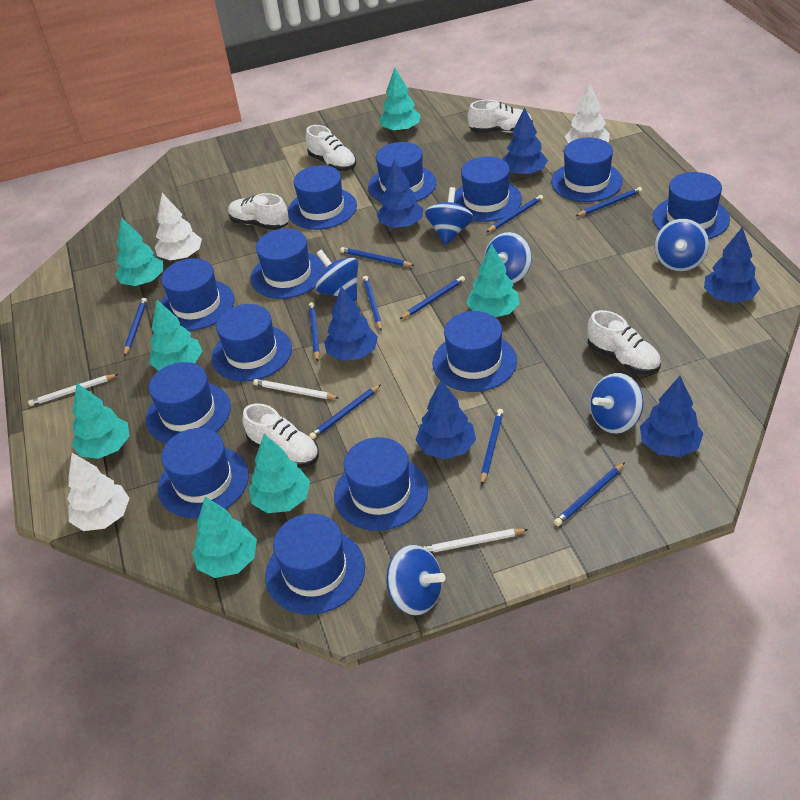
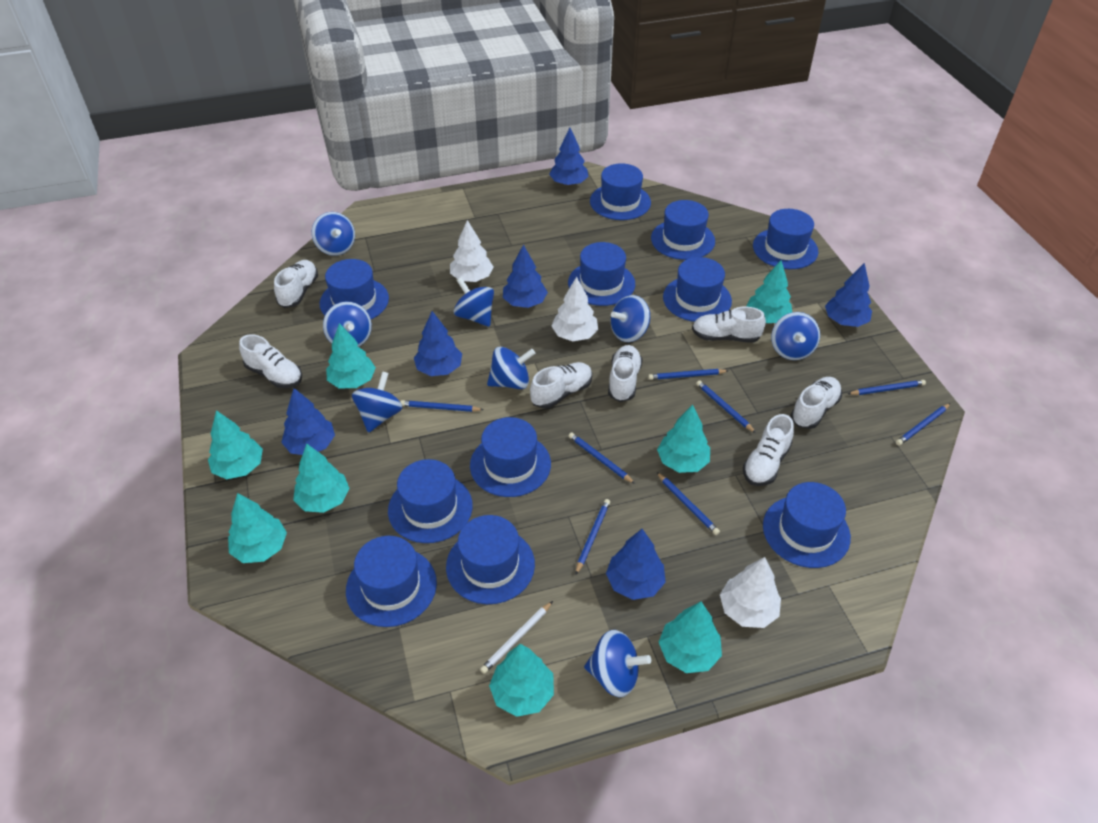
blue hat: [146,362,231,443] [158,428,249,518] [160,258,235,331] [211,304,292,382] [250,228,325,299] [265,514,365,614] [288,165,357,230] [334,437,428,531] [368,142,436,202] [432,311,517,392] [454,156,522,222] [551,137,623,202] [653,172,730,239] = 13 -> [320,259,389,319] [346,536,437,627] [388,459,473,543] [446,515,535,604] [470,417,551,497] [568,242,635,306] [590,163,651,220] [651,200,715,260] [663,257,732,322] [753,209,818,269] [763,482,851,568] = 11
blue pencil: [124,298,147,357] [309,302,320,362] [309,384,381,439] [340,247,415,266] [363,276,382,331] [400,276,465,319] [481,409,503,486] [486,195,543,232] [554,462,625,526] [576,187,642,216] = 10 -> [400,400,484,412] [569,432,635,484] [576,499,610,574] [648,369,729,380] [657,472,720,535] [696,380,756,433] [848,380,926,395] [896,403,951,446] = 8
blue spinning top: [315,249,358,301] [386,545,445,616] [425,187,474,245] [484,232,532,283] [590,373,644,434] [655,219,709,272] = 6 -> [312,212,355,256] [323,301,372,347] [352,371,403,433] [454,277,494,327] [487,347,535,389] [584,630,651,697] [611,295,650,342] [771,312,820,360] = 8
turquoise tree: [72,383,130,459] [115,217,163,286] [149,300,202,371] [192,496,257,578] [249,434,310,513] [379,68,421,132] [466,244,520,317] = 7 -> [208,410,263,479] [228,493,287,563] [293,444,350,513] [326,323,376,388] [489,644,554,717] [657,405,710,473] [659,601,722,673] [746,260,792,323] = 8
white pencil: [28,374,119,406] [253,379,339,399] [423,529,528,553] = 3 -> [480,601,553,674] = 1
white shoe: [228,193,289,230] [242,403,319,468] [306,125,357,171] [467,100,533,133] [587,310,661,375] = 5 -> [239,334,302,388] [274,260,318,308] [530,362,592,409] [608,345,643,402] [692,307,766,343] [743,414,794,486] [791,377,842,429] = 7

